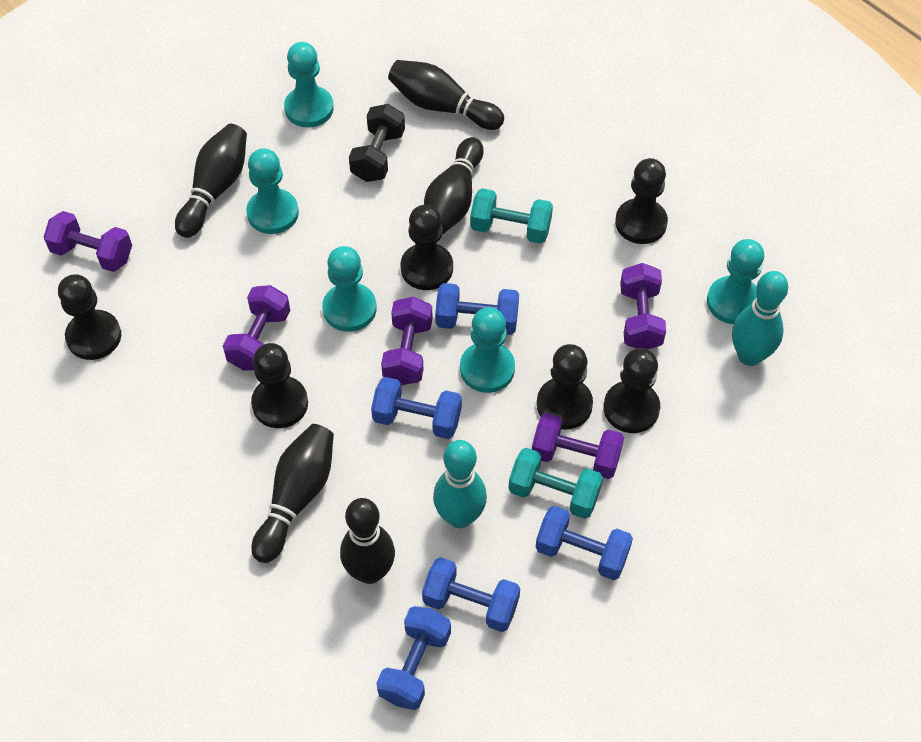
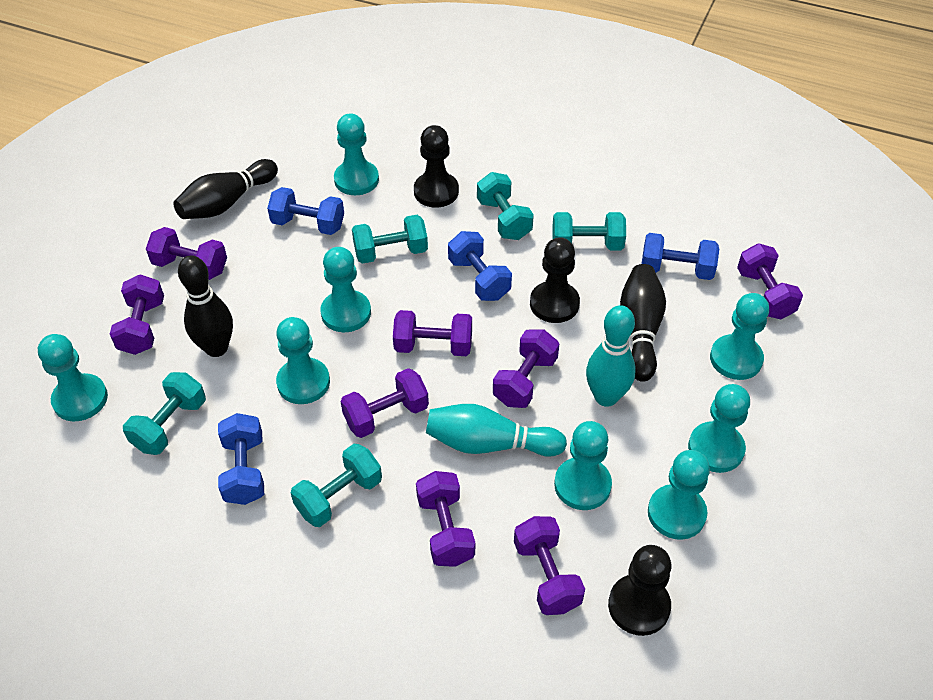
black bowling pin: [175,124,247,238] [252,424,334,563] [340,498,395,584] [388,60,504,130] [424,137,484,235] = 5 -> [173,159,278,219] [178,255,233,357] [620,264,666,382] = 3
black dumbbell: [349,104,405,182] = 1 -> none = 0
black pawn: [58,274,121,360] [251,343,308,428] [400,205,453,290] [537,344,593,429] [603,348,660,433] [615,158,668,244] = 6 -> [414,125,459,208] [530,237,580,323] [608,545,672,636] = 3
blue dumbbell: [371,377,462,439] [376,606,451,710] [422,557,520,632] [435,283,519,335] [536,506,633,580] = 5 -> [218,413,264,505] [267,187,344,235] [448,231,512,301] [642,233,719,280] = 4
purple dumbbell: [44,211,132,272] [223,285,290,371] [381,297,433,385] [532,413,624,479] [620,263,666,350] = 5 -> [110,274,164,355] [146,227,227,280] [341,368,429,438] [393,310,472,356] [416,471,475,567] [493,330,559,408] [514,516,585,615] [737,243,803,319] = 8
turquoise dumbbell: [470,188,553,244] [508,448,603,519] = 2 -> [123,372,206,455] [291,444,382,527] [352,215,428,264] [477,172,534,240] [552,212,626,250] = 5
turquoise pawn: [246,148,299,234] [284,42,334,127] [322,246,377,332] [460,307,515,393] [707,239,764,324] = 5 -> [38,334,108,421] [276,317,330,404] [320,247,371,332] [334,114,379,195] [554,421,612,510] [648,450,710,540] [688,384,750,473] [710,293,769,380] = 8

